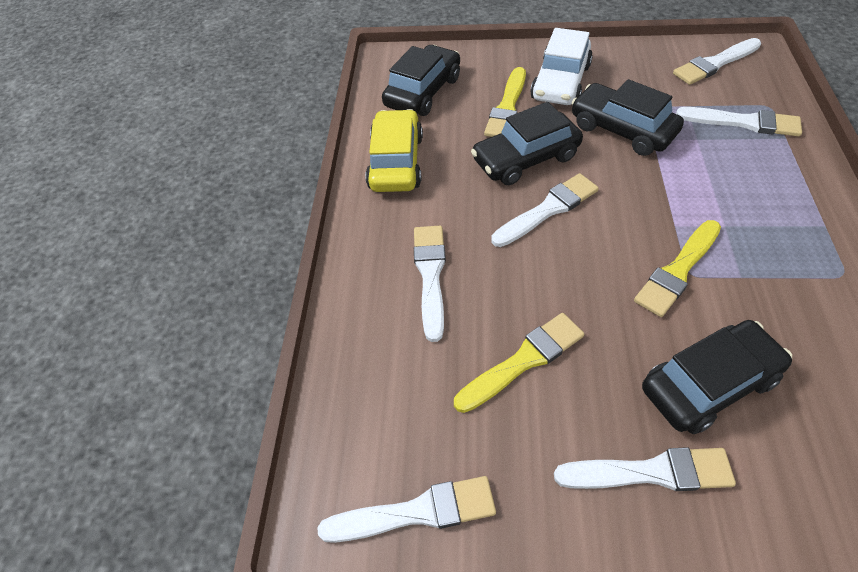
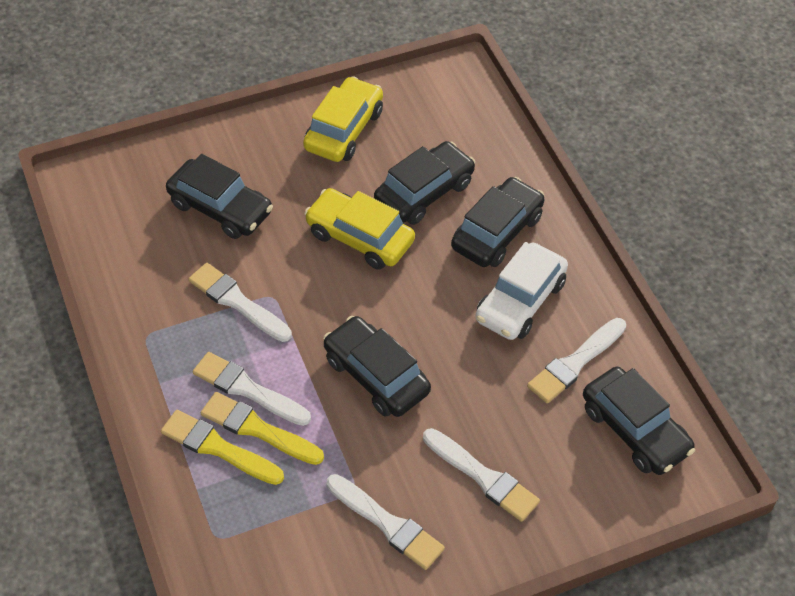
black car: [382,45,460,116] [471,102,583,185] [571,79,684,156] [642,320,792,434] = 4 -> [166,154,273,239] [323,316,431,417] [374,141,475,225] [451,177,544,267] [583,367,695,475] = 5
white brush: [317,476,496,543] [414,226,446,342] [491,173,599,247] [554,447,736,491] [673,38,761,85] [676,107,802,136] = 6 -> [189,263,292,342] [193,352,311,426] [327,474,445,570] [423,428,540,522] [527,318,626,403] = 5
yellow brush: [454,313,584,413] [484,67,526,137] [634,220,721,317] = 3 -> [161,410,284,485] [201,392,324,465] = 2
yellow car: [365,109,423,192] = 1 -> [303,76,383,162] [304,188,415,270] = 2

